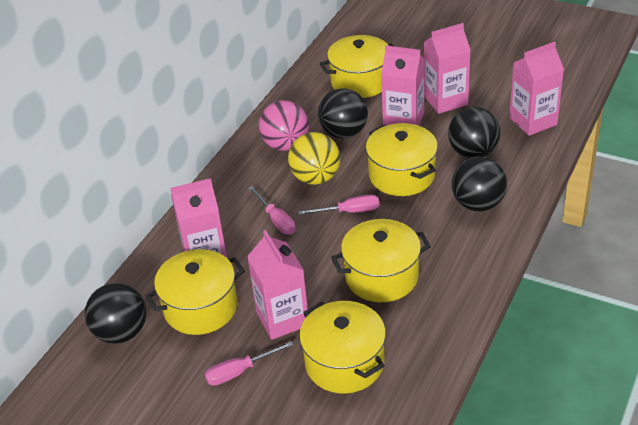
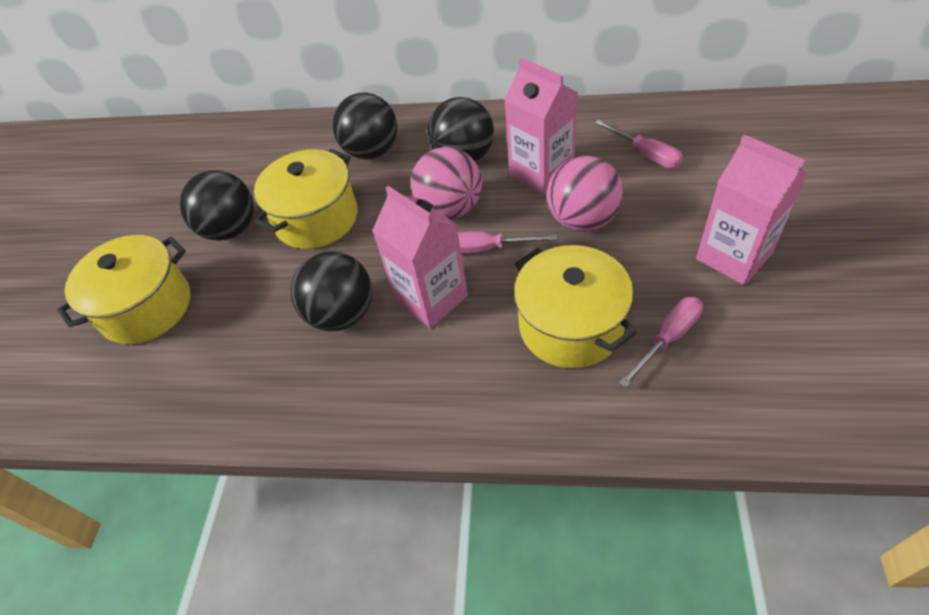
pink ball: [259,100,309,151] = 1 -> [411,147,482,219] [547,156,623,232] = 2
pink carton: [170,178,227,258] [247,230,308,340] [381,45,424,126] [424,23,471,114] [509,42,564,136] = 5 -> [372,186,468,328] [504,58,578,195] [696,135,808,285] = 3
yellow ball: [288,132,340,185] = 1 -> none = 0
yellow pot: [146,249,245,335] [299,301,386,394] [320,35,394,98] [331,219,431,302] [366,123,438,196] = 5 -> [57,235,190,344] [254,149,358,249] [514,245,637,368] = 3

